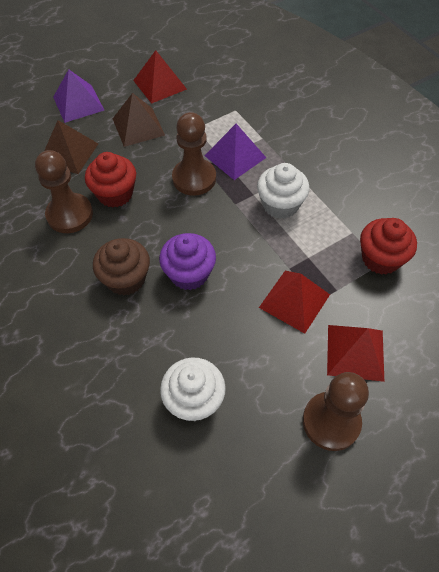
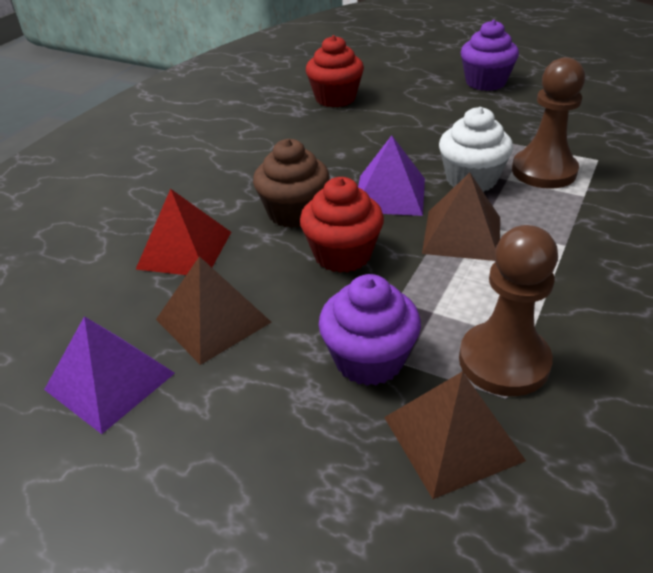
brown pawn: [35,150,93,233] [172,112,216,196] [303,372,369,451] = 3 -> [459,225,558,396] [512,57,585,189] = 2
brown pyramid: [44,120,98,174] [113,93,165,147] = 2 -> [156,256,271,365] [384,371,526,499] [422,173,500,261] = 3
purple cupcake: [159,233,216,290] = 1 -> [319,274,421,386] [461,20,519,91] = 2
red pyramid: [133,50,187,104] [259,271,330,334] [327,325,384,382] = 3 -> [135,189,231,275] = 1
white cupcake: [160,357,226,421] [257,163,310,219] = 2 -> [439,107,513,192] = 1

